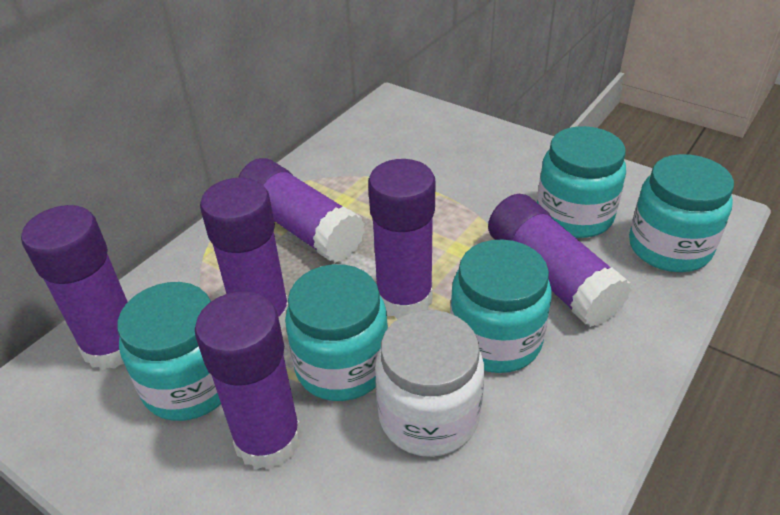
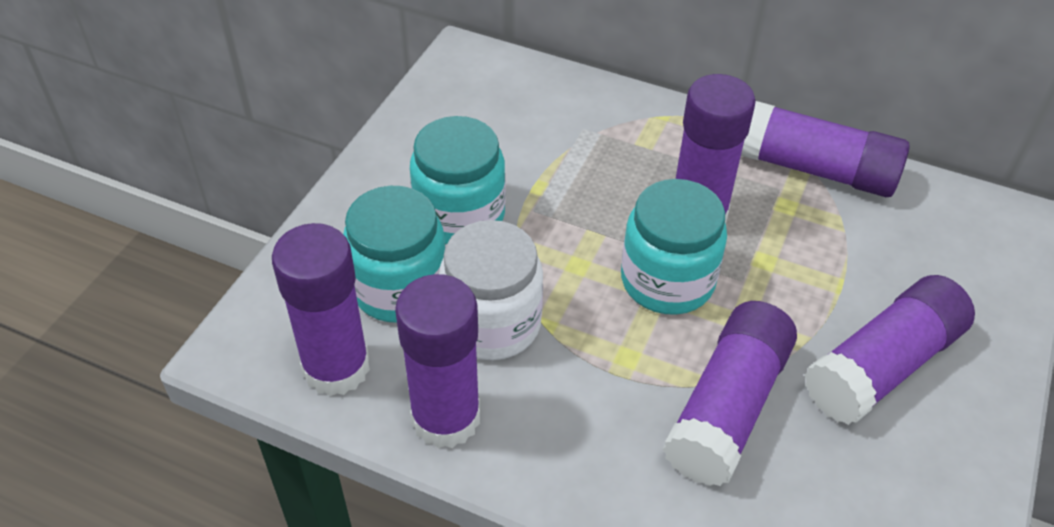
turquoise jar: [117,282,221,421] [285,264,388,401] [450,239,551,373] [537,126,626,238] [629,154,734,272] = 5 -> [343,186,445,323] [410,116,505,245] [621,179,727,315] = 3

